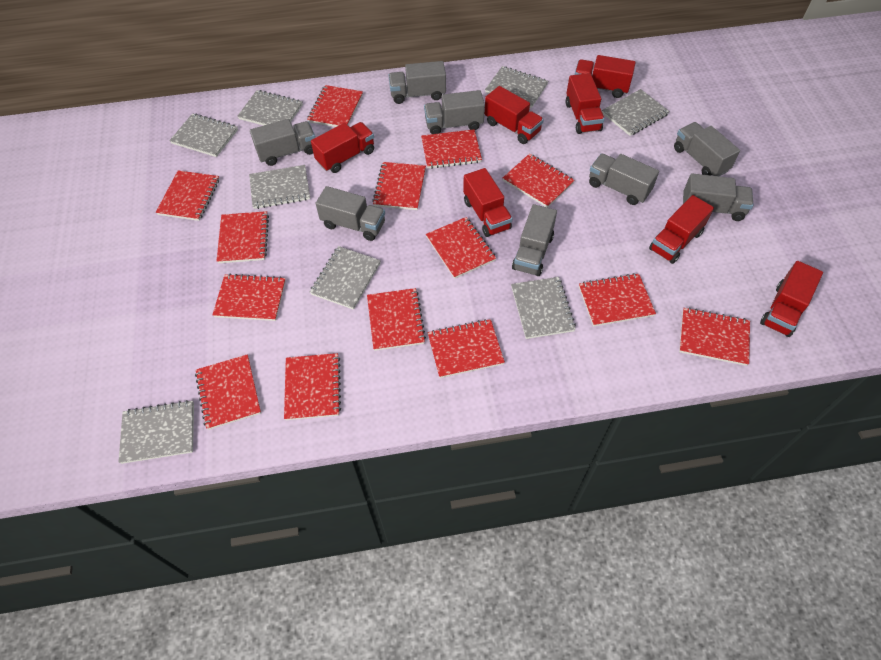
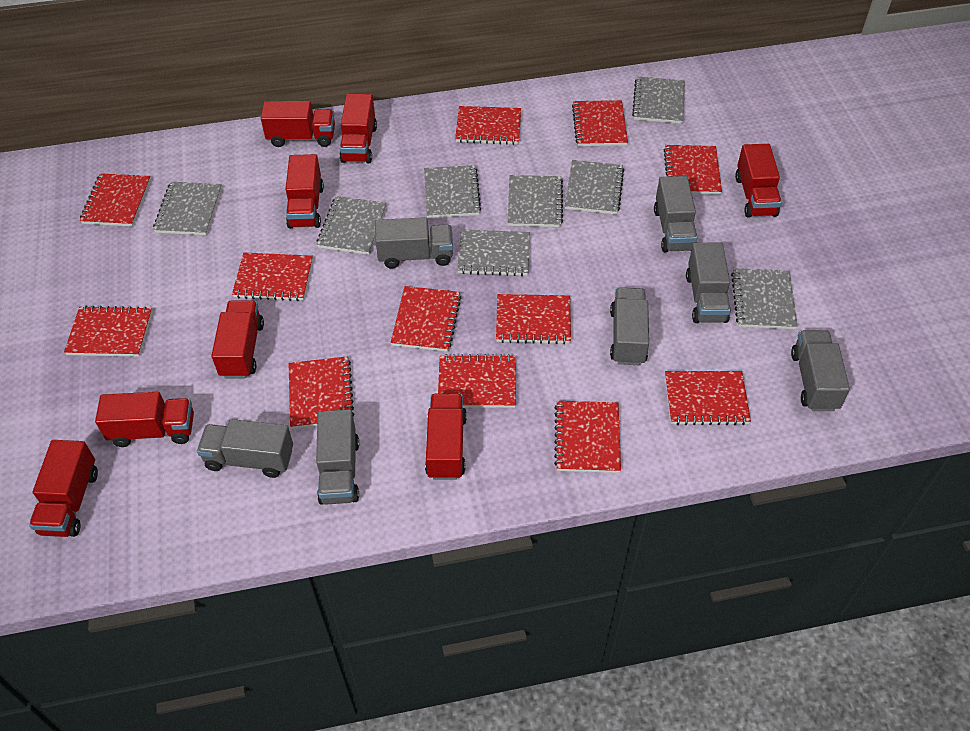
grey truck: [250,119,315,166] [316,186,385,241] [389,61,446,104] [424,90,485,134] [512,204,557,276] [589,154,659,205] [674,122,740,176] [683,173,754,221] = 8 -> [197,419,293,478] [316,409,359,505] [375,217,453,269] [610,287,649,365] [654,176,697,252] [686,243,731,323] [791,330,850,411] = 7
red notebook: [156,170,220,221] [195,354,261,430] [212,274,286,321] [217,211,269,263] [284,353,341,420] [307,85,363,127] [367,288,426,351] [372,162,426,210] [421,129,482,169] [426,217,496,279] [428,319,505,378] [503,154,575,208] [579,273,656,327] [679,307,750,366] = 14 -> [64,306,152,357] [80,173,151,226] [232,253,313,301] [289,356,354,429] [391,286,461,352] [438,354,516,408] [455,106,521,145] [496,294,571,344] [554,401,621,473] [572,100,628,146] [664,145,722,195] [665,371,751,425] = 12
red truck: [311,122,374,173] [463,168,513,237] [485,86,544,144] [566,73,605,134] [575,55,636,98] [649,195,714,264] [760,261,823,337] = 7 -> [29,440,98,537] [95,392,194,447] [211,300,264,378] [261,101,335,147] [286,154,324,229] [339,94,377,163] [425,394,467,480] [735,144,782,218] = 8

